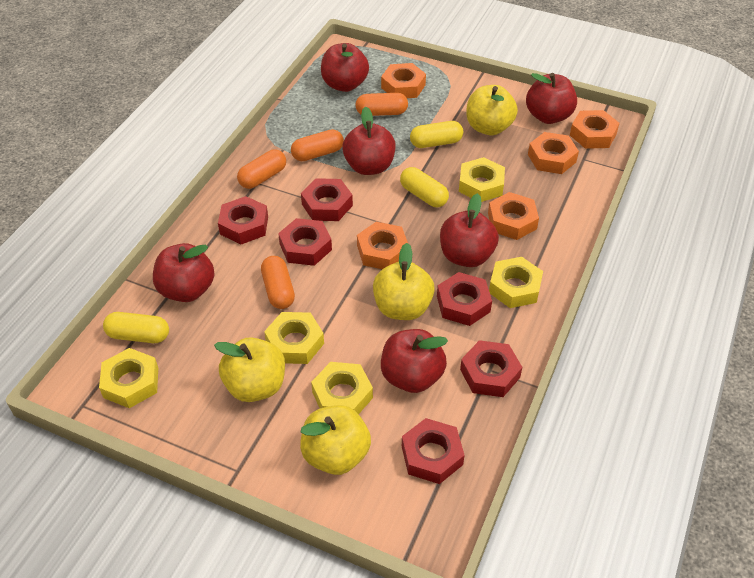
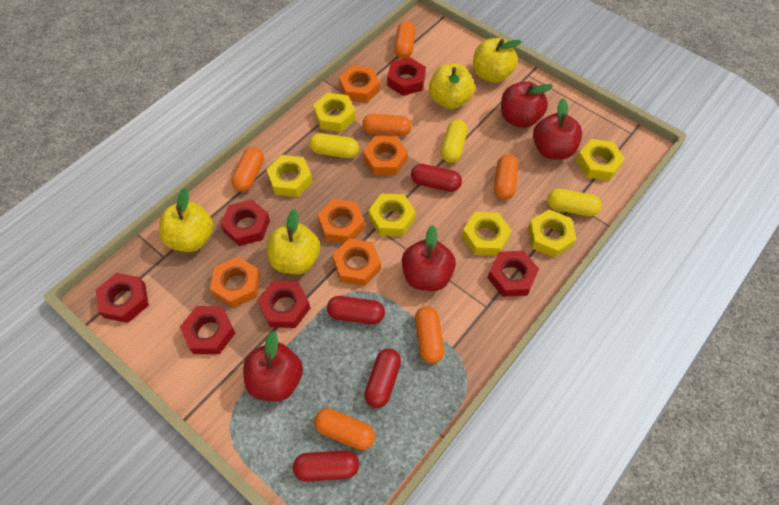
orange capsule: [237,149,286,189] [261,256,295,309] [291,129,344,161] [355,93,408,116] = 4 -> [231,147,264,192] [314,408,375,450] [362,114,411,136] [394,21,415,59] [415,306,444,364] [494,154,518,200] = 6
red apple: [153,243,214,302] [321,43,369,92] [342,106,396,175] [381,329,448,393] [440,193,499,267] [526,73,577,124] = 6 -> [243,331,303,402] [402,225,456,291] [501,82,553,128] [533,98,582,160] = 4
red capsule: none = 0 -> [293,450,359,482] [327,296,385,324] [364,349,401,408] [411,164,462,192] = 4
yellow nut: [99,348,158,408] [264,312,324,364] [311,362,373,414] [459,157,505,202] [489,257,543,308] = 5 -> [266,155,312,197] [313,93,356,132] [368,194,416,236] [462,212,512,256] [528,210,576,258] [576,139,625,181] = 6

